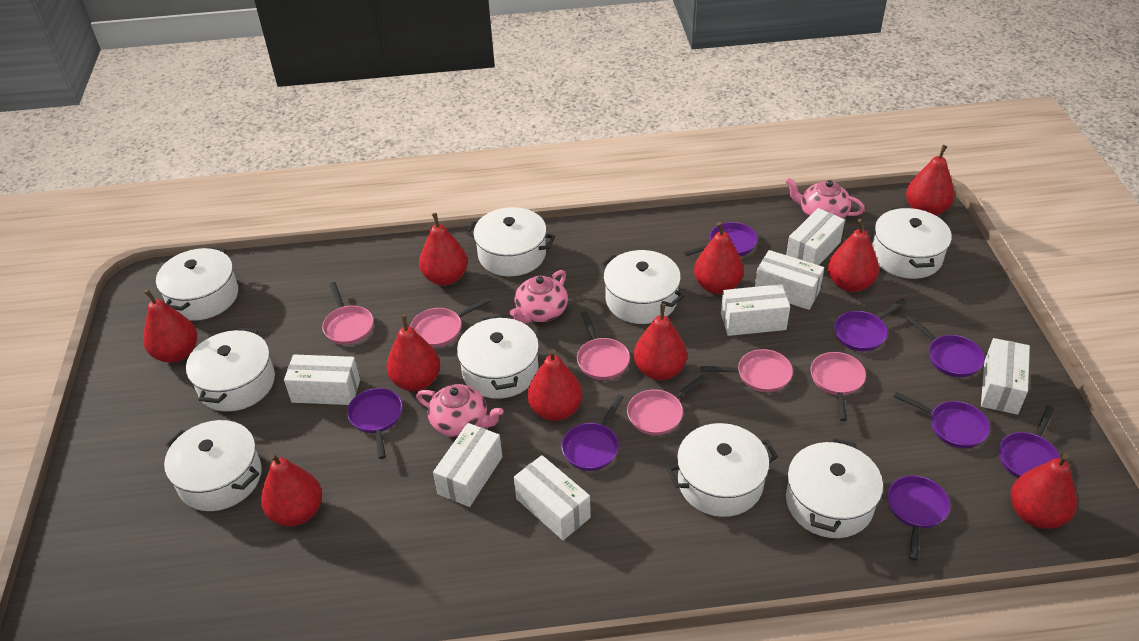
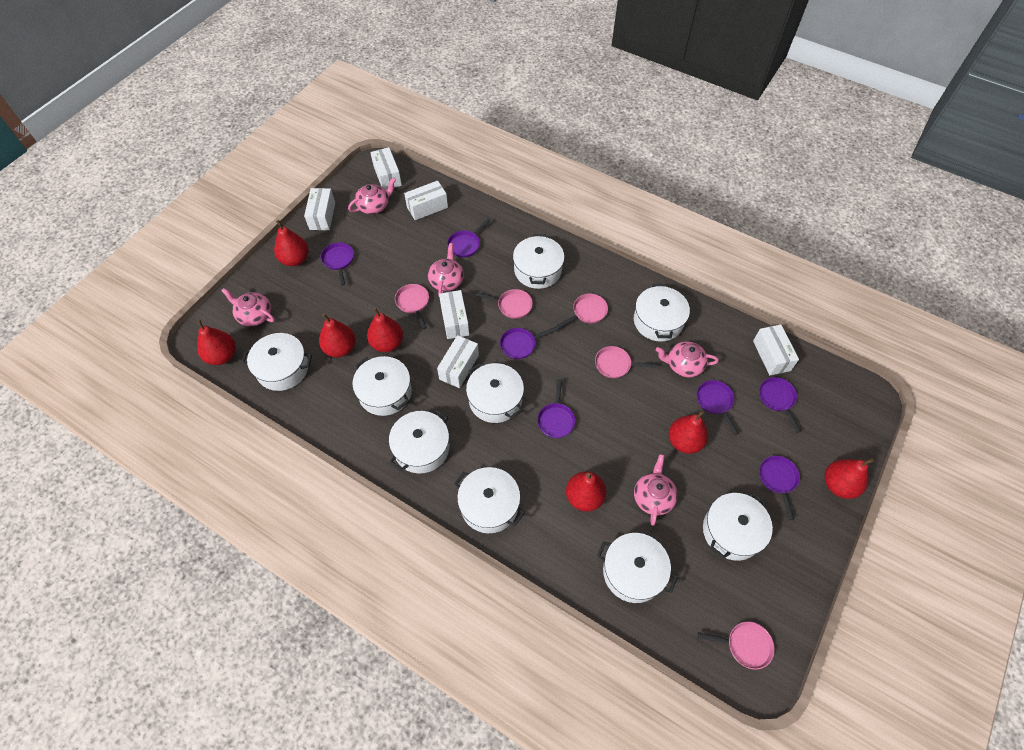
pink pan: [322,282,373,345] [410,297,490,347] [577,311,630,380] [627,375,707,435] [701,349,793,392] [811,352,866,421] = 6 -> [395,284,429,329] [475,289,533,319] [557,294,608,328] [595,346,657,378] [698,622,775,670] = 5
pink teapot: [416,384,503,437] [510,270,568,324] [785,178,865,218] = 3 -> [221,288,275,326] [348,177,396,214] [428,243,464,296] [634,454,678,526] [656,341,719,377] = 5
purple pan: [347,388,402,459] [561,395,624,471] [684,222,758,256] [834,298,907,351] [887,476,951,561] [893,392,990,448] [905,315,985,377] [998,405,1060,478] = 8 -> [321,242,354,285] [447,218,490,258] [500,327,558,359] [537,379,575,438] [697,380,739,435] [759,377,801,433] [759,456,800,520] = 7
red pear: [143,289,197,363] [261,453,322,526] [386,315,440,391] [419,213,468,286] [527,349,582,421] [634,303,687,380] [694,222,744,294] [828,219,879,292] [906,145,955,216] [1011,453,1077,529] = 10 -> [197,319,236,365] [274,220,308,266] [319,313,356,357] [367,308,403,352] [566,471,606,511] [669,410,708,454] [825,458,874,499] = 7
white box: [284,355,360,405] [433,423,502,507] [514,455,591,540] [721,284,790,336] [755,250,824,310] [786,208,845,265] [981,338,1030,415] = 7 -> [304,188,335,230] [370,147,402,190] [404,181,448,220] [437,335,479,388] [439,290,469,339] [753,325,799,375] = 6

